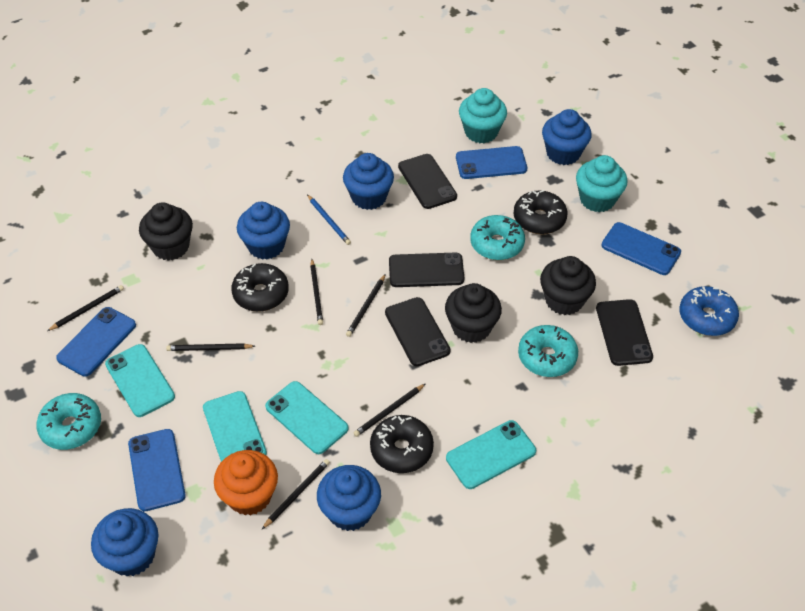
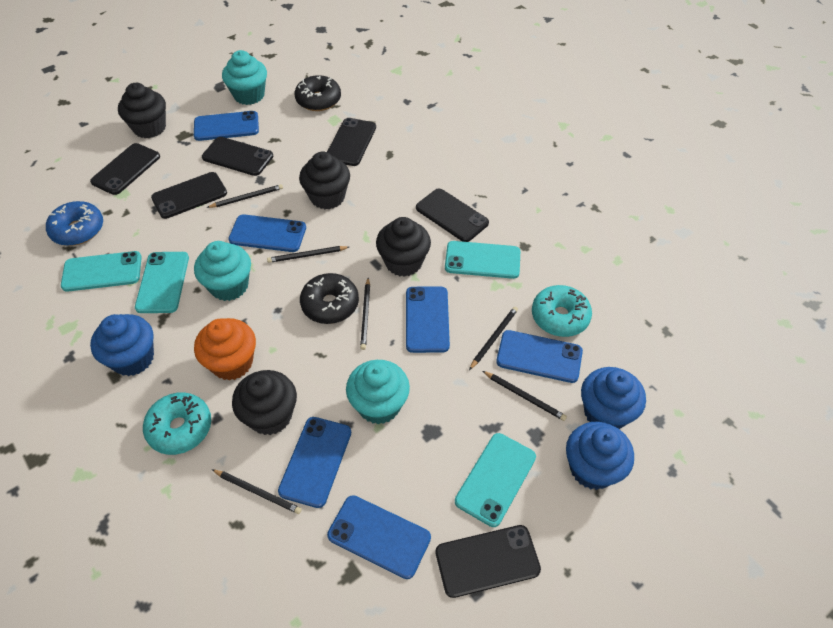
black cupcake: [139,202,193,261] [445,283,502,343] [540,256,596,315] = 3 -> [118,83,166,138] [232,370,297,435] [299,152,350,209] [376,217,431,277] = 4
black donut: [231,263,289,312] [370,415,434,473] [513,190,568,234] = 3 -> [295,75,341,111] [300,273,359,324] = 2
black phone: [385,297,450,366] [389,252,464,287] [398,154,457,209] [596,299,653,366] = 4 -> [90,143,160,195] [151,172,227,219] [202,137,273,176] [327,118,376,166] [416,189,489,242] [435,525,541,598] = 6
blue cupcake: [91,508,158,577] [237,202,290,260] [317,465,381,531] [343,153,394,210] [542,109,591,165] = 5 -> [90,314,154,376] [566,422,634,490] [581,367,646,429] = 3
blue pencil: [307,194,351,245] = 1 -> none = 0
blue phone: [56,307,136,377] [128,429,186,511] [456,146,527,179] [602,222,681,275] = 4 -> [194,111,259,141] [228,214,306,252] [278,417,351,508] [327,495,431,579] [406,287,450,353] [496,330,583,383] = 6
turquoise cupcake: [459,88,507,143] [576,155,627,212] = 2 -> [194,241,251,301] [222,50,267,105] [346,360,410,424] = 3
turquoise donut: [36,393,101,450] [470,215,525,260] [518,325,578,377] = 3 -> [143,392,211,455] [532,285,592,337] = 2

